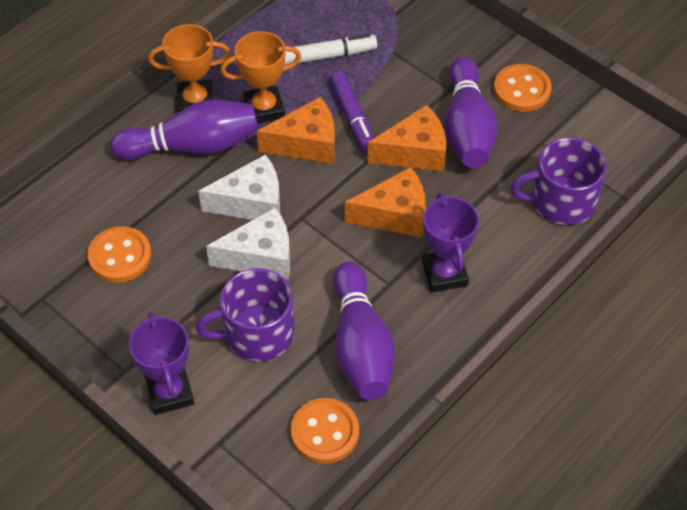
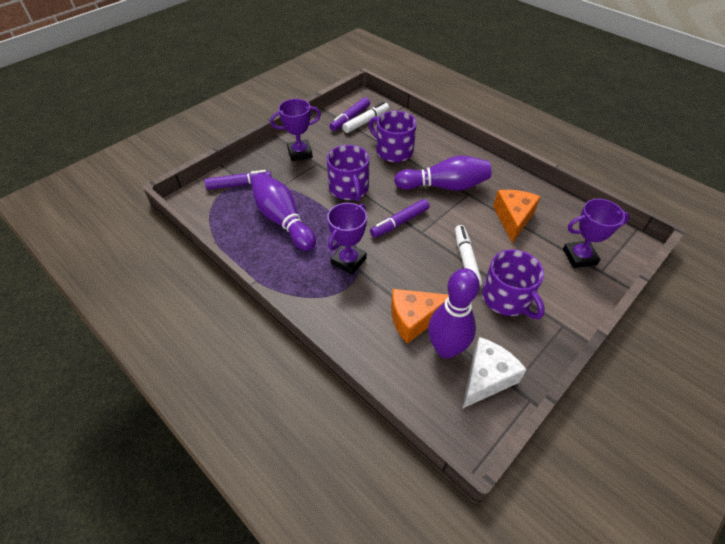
orange button: [88,226,151,283] [291,398,359,464] [494,64,551,112] = 3 -> none = 0
orange cheese: [257,97,335,164] [345,167,426,238] [367,105,446,172] = 3 -> [391,289,449,344] [493,190,541,243] = 2
orange trophy: [148,24,231,112] [220,31,301,124] = 2 -> none = 0
purple marker: [330,71,374,153] = 1 -> [205,170,272,190] [330,97,370,131] [370,199,429,238] = 3
purple mug: [196,268,295,361] [510,138,607,225] = 2 -> [327,145,369,201] [369,111,417,162] [482,249,545,319] = 3
purple trophy: [129,312,194,415] [422,193,479,292] = 2 -> [270,99,321,161] [327,203,367,275] [563,199,630,268] = 3
white cheese: [198,154,280,220] [206,208,290,280] = 2 -> [462,337,527,409] = 1
white marker: [284,34,377,65] = 1 -> [342,102,389,133] [455,225,482,286] = 2

